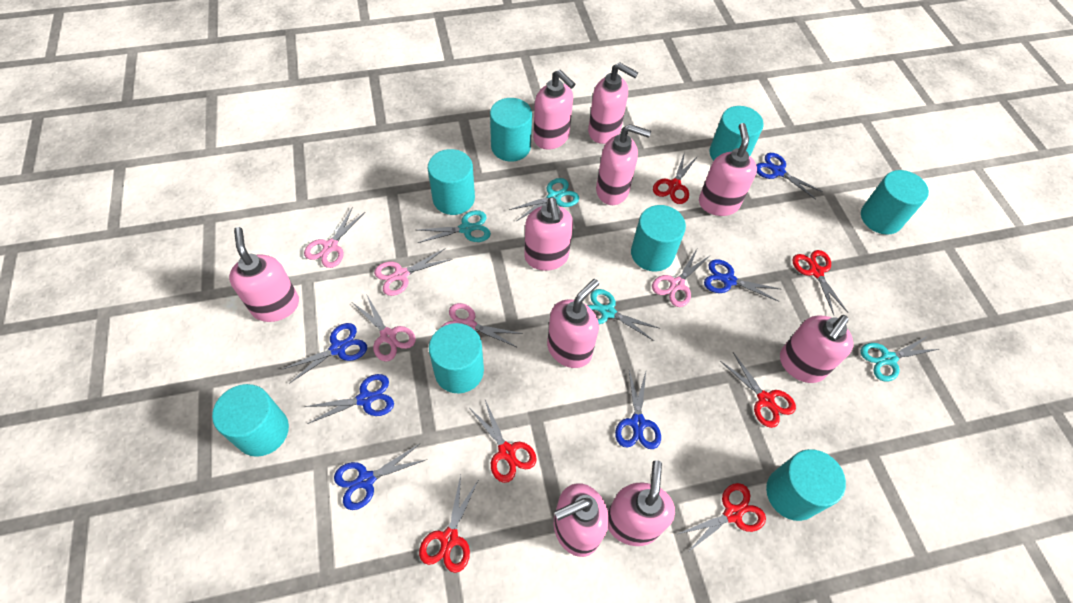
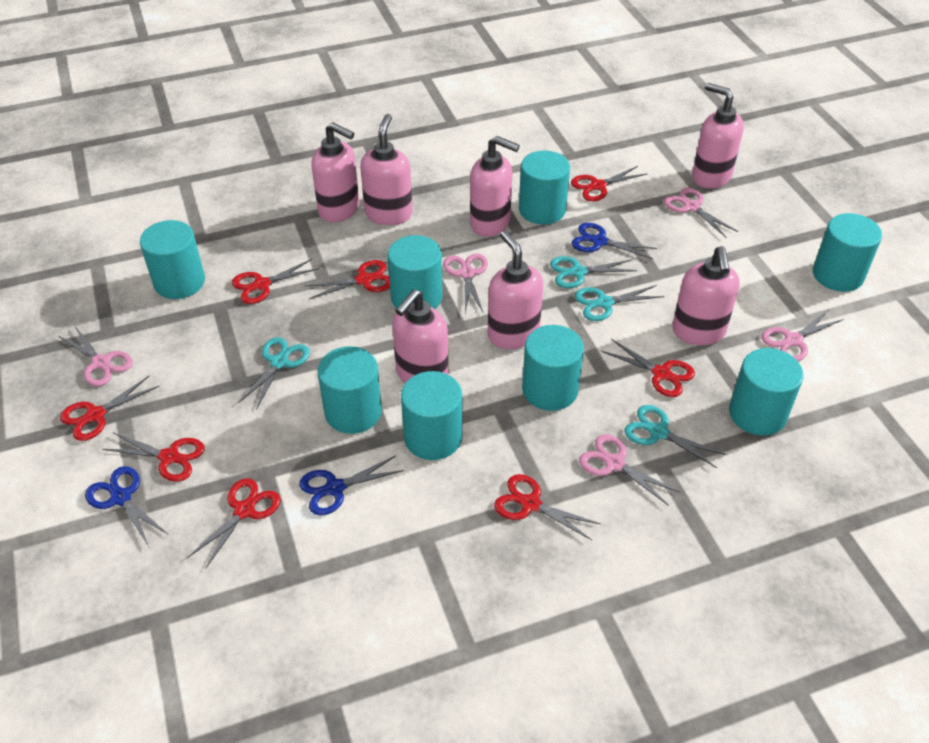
blue scissors: [281,323,367,384] [304,374,394,424] [334,444,425,510] [615,370,661,449] [704,259,780,302] [756,153,823,200] = 6 -> [85,466,169,547] [299,455,404,515] [572,223,657,259] = 3
pink soap dispenser: [229,227,299,322] [524,197,573,271] [533,70,575,150] [547,279,599,368] [554,483,609,557] [588,63,638,144] [596,124,651,205] [608,460,675,546] [699,123,757,216] [780,315,854,383] = 10 -> [311,122,359,222] [360,114,412,225] [392,289,449,384] [470,136,520,237] [488,231,543,349] [672,246,740,345] [692,83,744,189] = 7
red scissors: [419,475,479,573] [470,400,537,483] [653,152,698,204] [678,483,766,553] [720,352,796,428] [792,250,848,315] = 6 -> [60,376,159,441] [103,433,205,482] [187,478,280,569] [232,259,319,304] [305,260,390,299] [494,474,601,540] [571,166,647,201] [601,339,695,397] = 8

